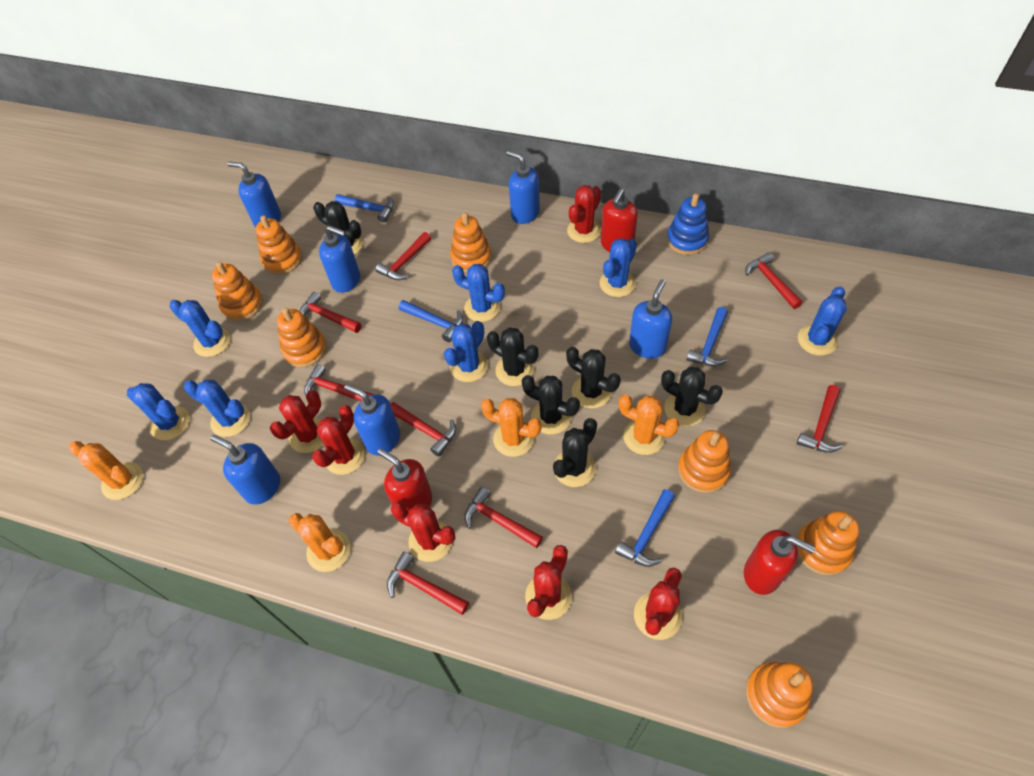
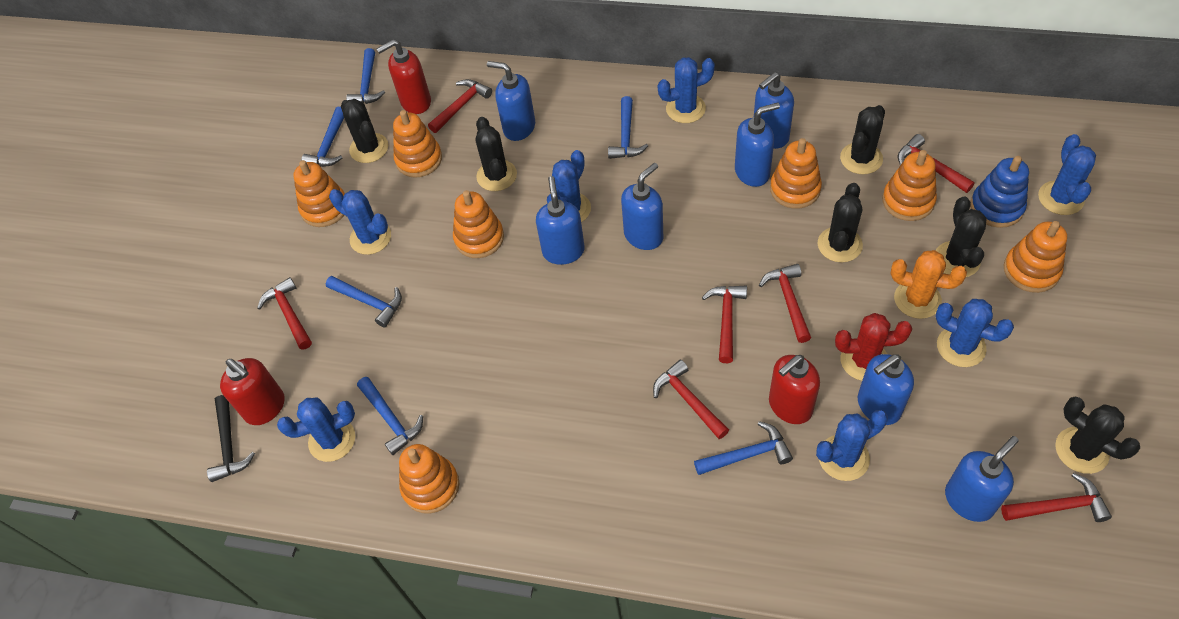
black hammer: none = 0 -> [207,395,255,482] = 1
blue hammer: [335,194,394,223] [399,300,463,342] [615,489,675,567] [686,307,728,366] = 4 -> [301,107,344,167] [326,276,402,328] [346,48,385,104] [357,377,423,455] [608,96,648,159] [694,421,793,475] = 6
blue soap dispenser: [210,435,280,505] [227,162,281,227] [319,226,360,293] [344,384,400,456] [506,151,540,224] [629,279,672,359] = 6 -> [487,61,535,141] [536,176,585,265] [621,163,663,250] [735,102,780,187] [754,72,794,149] [858,354,914,425] [945,436,1019,522] = 7
orange cactus: [69,441,143,500] [289,513,351,572] [481,398,542,457] [619,395,679,455] = 4 -> [891,250,967,319] = 1
red cactus: [270,390,324,453] [312,405,365,475] [391,502,455,562] [525,545,572,620] [567,185,601,243] [634,567,682,640] = 6 -> [835,313,912,381] = 1
red hammer: [300,292,362,333] [304,364,374,401] [375,232,431,280] [387,552,469,615] [390,402,456,457] [464,487,543,548] [745,252,803,309] [797,385,843,453] = 8 -> [257,277,312,350] [428,79,492,133] [653,360,729,439] [702,286,747,363] [759,264,811,343] [898,134,975,193] [1001,473,1112,522] = 7

